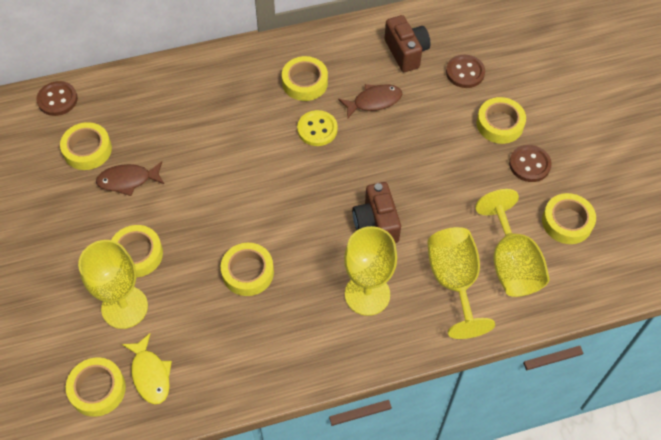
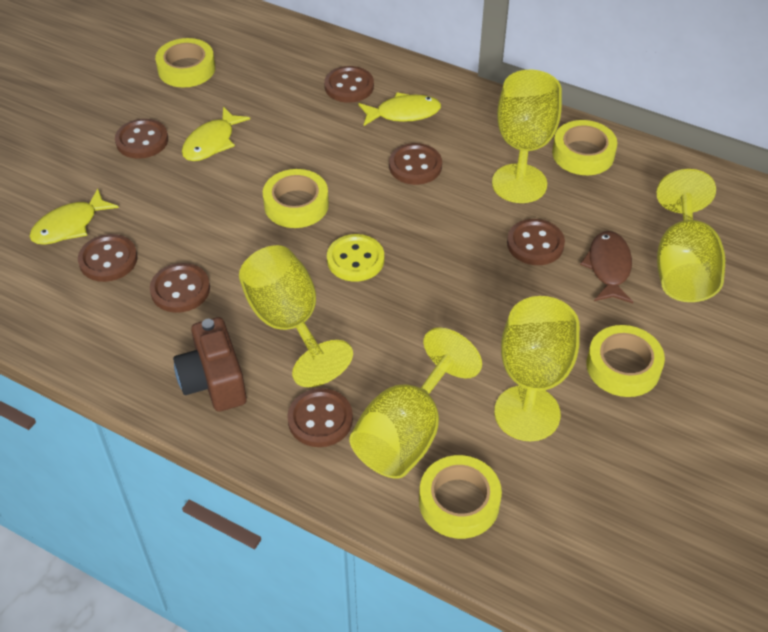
brown button: [36,81,78,116] [446,55,485,88] [509,145,552,182] = 3 -> [78,234,137,282] [115,119,168,159] [150,263,210,313] [287,388,353,447] [324,66,374,103] [389,143,442,185] [507,219,565,265] = 7
brown camera: [352,182,401,243] [385,15,431,72] = 2 -> [173,317,247,412] = 1
brown fish: [96,161,164,196] [338,84,402,119] = 2 -> [580,231,633,303] = 1
yellow fish: [122,333,172,404] = 1 -> [29,188,119,245] [182,107,250,161] [358,92,441,126] = 3
yellow goblet: [78,240,148,329] [344,226,397,316] [427,227,495,339] [475,189,550,297] = 4 -> [239,245,353,387] [349,327,482,479] [492,70,562,203] [494,296,580,441] [656,169,725,302] = 5
yellow tape: [60,122,112,170] [66,358,126,417] [111,225,163,277] [221,243,274,296] [282,56,328,101] [476,97,526,144] [542,193,596,244] = 7 -> [155,38,215,88] [263,169,329,228] [419,455,502,539] [552,120,617,175] [587,325,665,397] = 5

